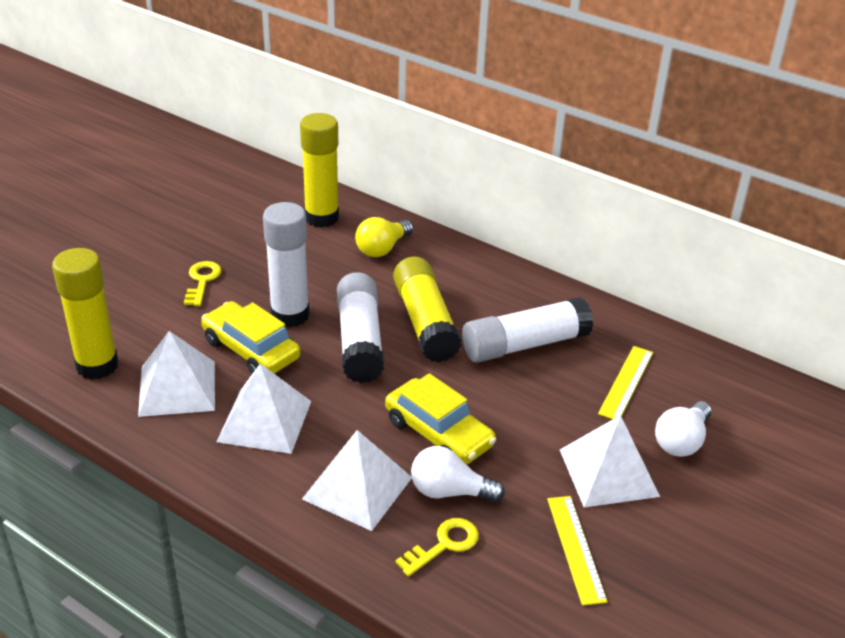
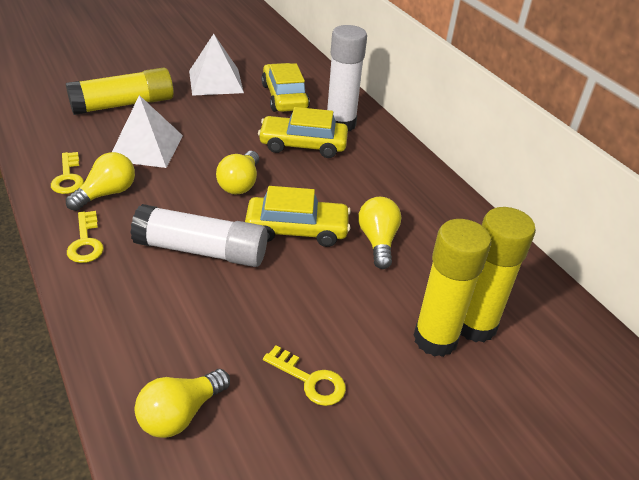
white glue stick: [263,202,310,327] [337,272,384,383] [462,297,593,363] = 3 -> [130,204,268,267] [327,25,367,131] = 2
white light bulb: [411,446,505,502] [655,401,712,457] = 2 -> none = 0
white pyramid: [138,331,215,417] [217,364,311,454] [302,430,412,531] [560,415,660,508] = 4 -> [112,95,183,168] [189,34,244,96] = 2
yellow car: [201,301,300,374] [385,373,496,465] = 2 -> [245,186,351,247] [258,107,348,158] [261,63,310,112] = 3
yellow key: [184,261,221,306] [395,518,479,577] = 2 -> [51,152,84,194] [67,211,104,263] [263,346,346,406] = 3
yellow light bulb: [355,217,413,257] = 1 -> [66,152,135,211] [135,369,230,438] [216,151,259,195] [358,197,401,269] = 4
yellow ruler: [547,496,608,606] [598,346,653,419] = 2 -> none = 0

